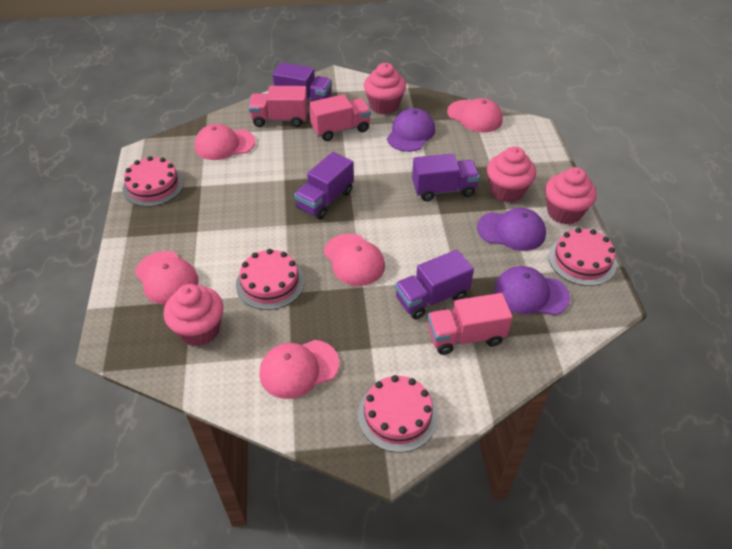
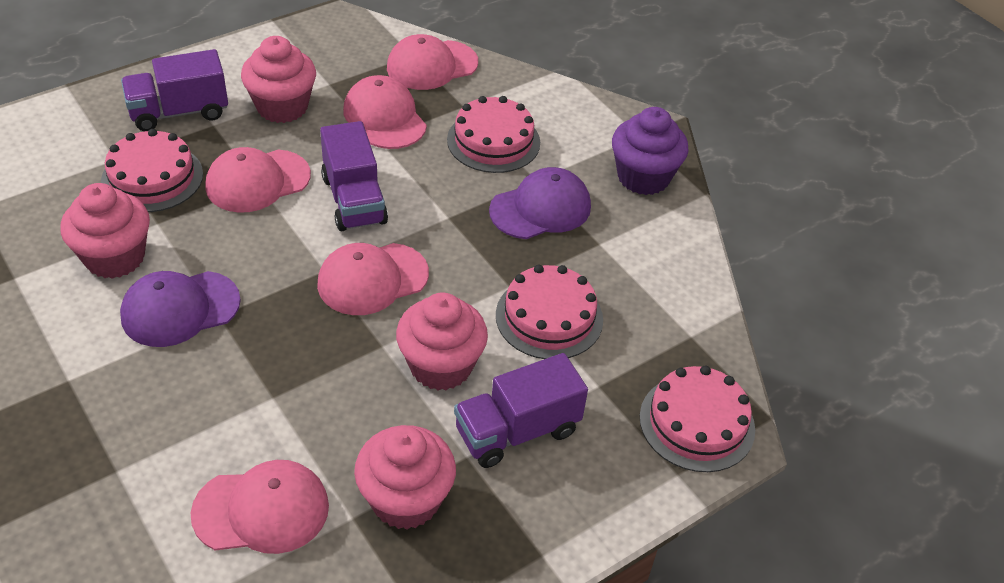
pink truck: [249,86,308,127] [309,94,371,141] [428,293,513,355] = 3 -> none = 0
purple cap: [387,108,435,152] [477,208,546,251] [494,266,570,315] = 3 -> [120,271,241,347] [489,167,591,239] = 2
purple cupcake: none = 0 -> [612,107,689,195] = 1
purple truck: [273,62,332,102] [294,152,354,219] [395,250,474,319] [412,154,480,201] = 4 -> [121,49,228,132] [320,121,388,231] [454,353,588,468] = 3

